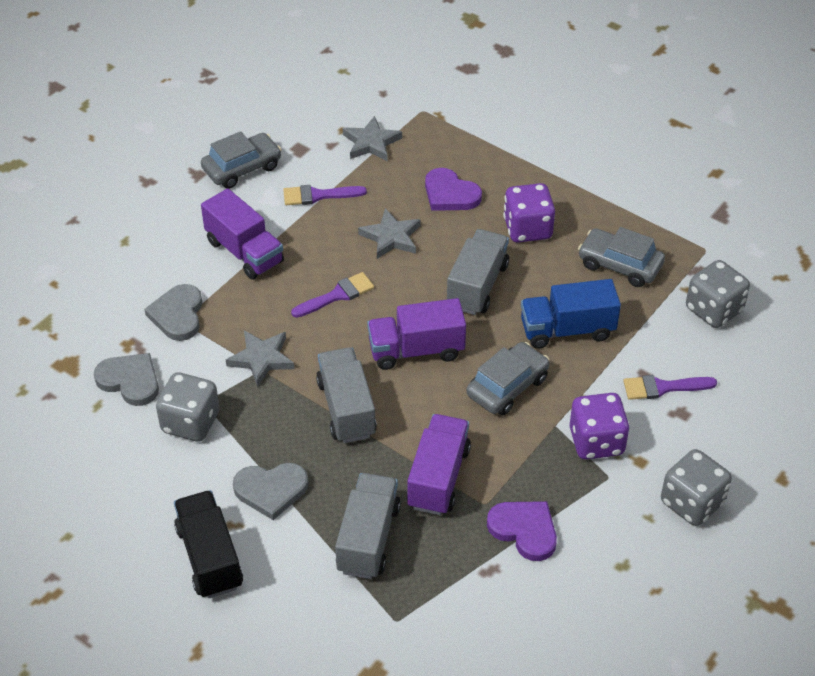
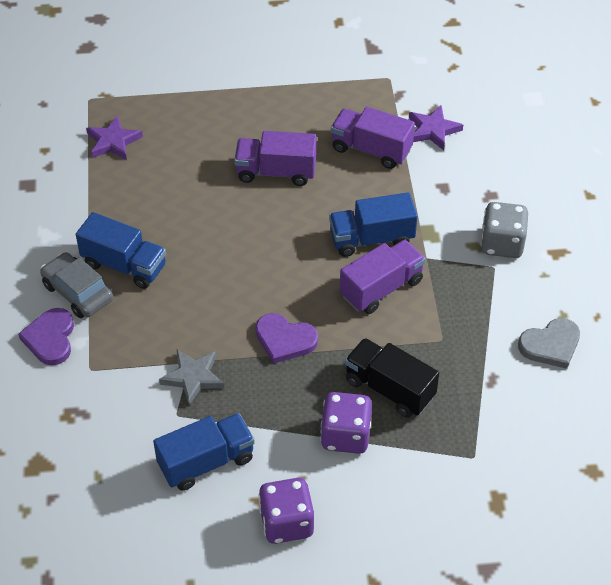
blue truck: [521,279,621,349] = 1 -> [76,212,166,289] [153,413,255,491] [329,192,418,257] = 3
grey car: [201,131,282,189] [466,342,549,415] [578,227,665,287] = 3 -> [40,252,113,318] = 1
grey dice: [156,372,219,442] [661,449,732,526] [686,260,750,328] = 3 -> [481,202,528,258] = 1
grey heart: [94,353,159,406] [144,284,202,341] [233,463,308,520] = 3 -> [518,318,580,369] = 1
grey star: [226,330,295,387] [343,116,402,161] [358,208,421,259] = 3 -> [159,349,225,406] = 1
grey truck: [316,348,377,443] [335,473,401,579] [447,229,509,315] = 3 -> none = 0
purple brush: [283,185,367,205] [291,272,374,318] [623,375,717,400] = 3 -> none = 0
purple star: none = 0 -> [86,115,143,160] [409,105,463,150] = 2

